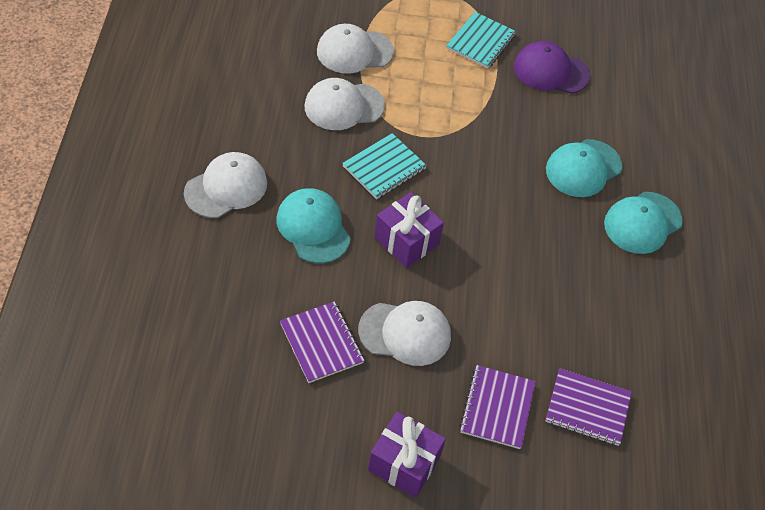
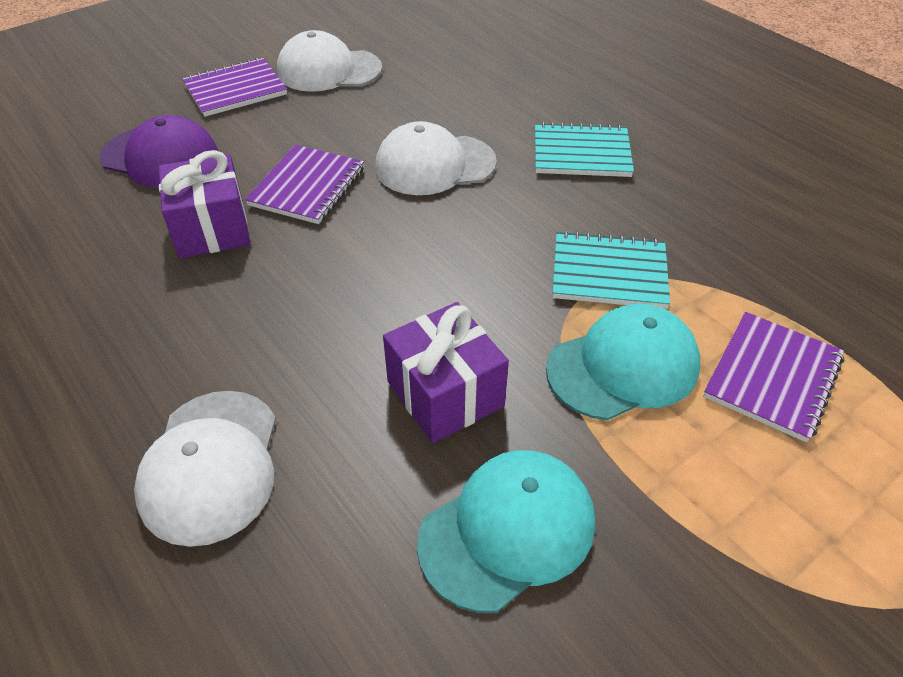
turquoise cap: [277,188,351,263] [546,139,622,197] [604,192,683,254] = 3 -> [417,450,595,613] [546,304,700,420] = 2
white cap: [184,152,267,218] [305,78,385,130] [317,24,394,73] [358,301,451,366] = 4 -> [134,391,276,547] [277,30,382,92] [375,121,497,195] = 3

